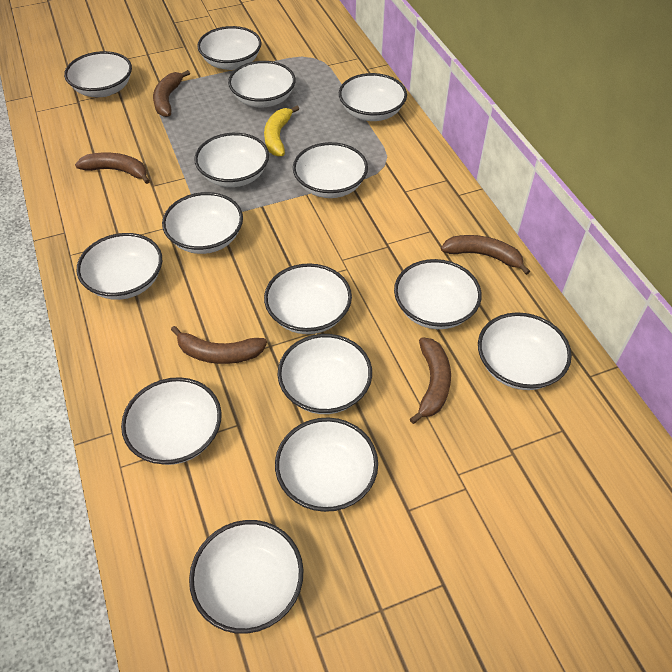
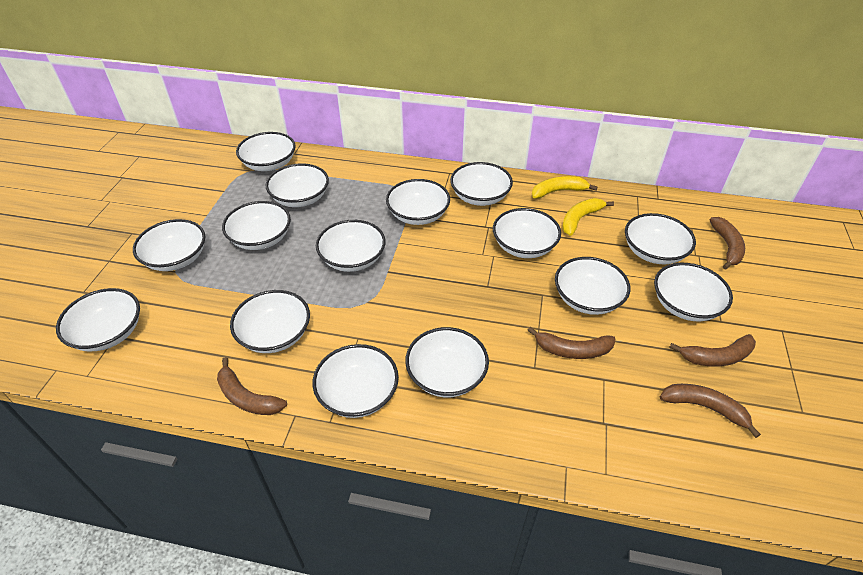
yellow banana: [264,106,299,157] = 1 -> [532,176,598,199] [562,198,614,236] = 2

